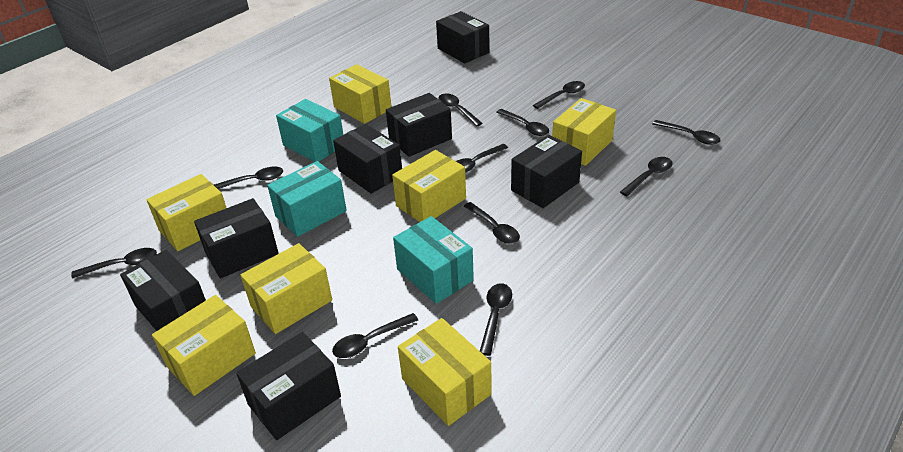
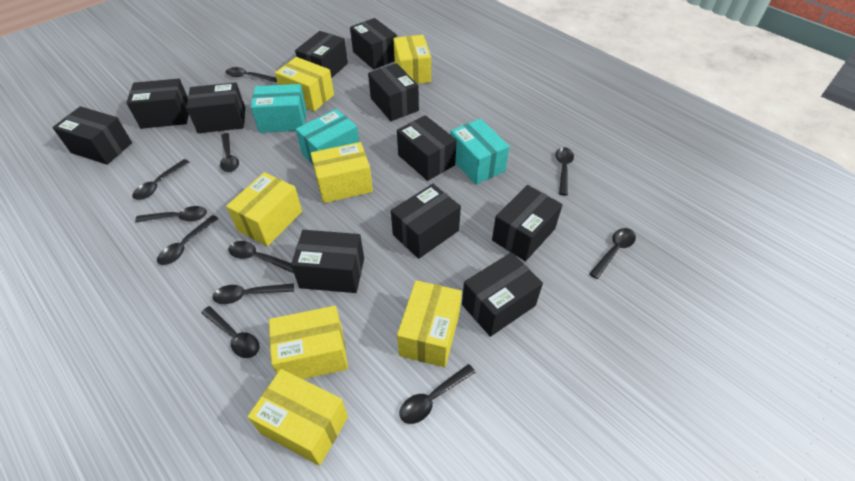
black box: [120,250,206,331] [194,198,279,278] [236,332,341,440] [333,124,402,194] [386,93,452,157] [436,11,489,64] [511,135,582,208] = 7 -> [52,106,132,165] [126,79,189,129] [186,82,245,133] [291,230,364,293] [295,31,348,78] [350,18,397,69] [368,63,419,121] [391,184,461,259] [397,115,457,181] [462,252,543,337] [492,185,563,261] = 11

